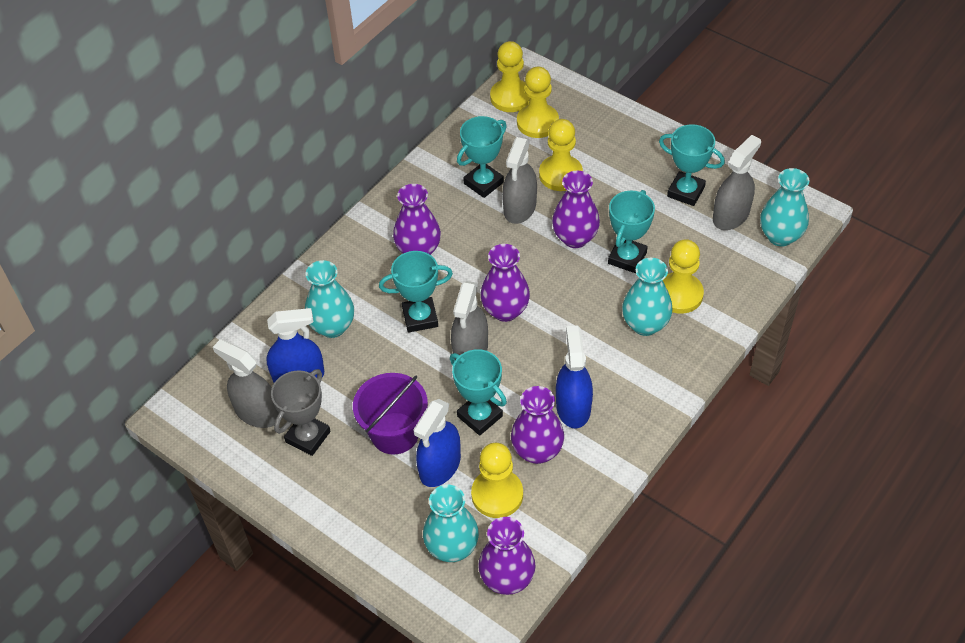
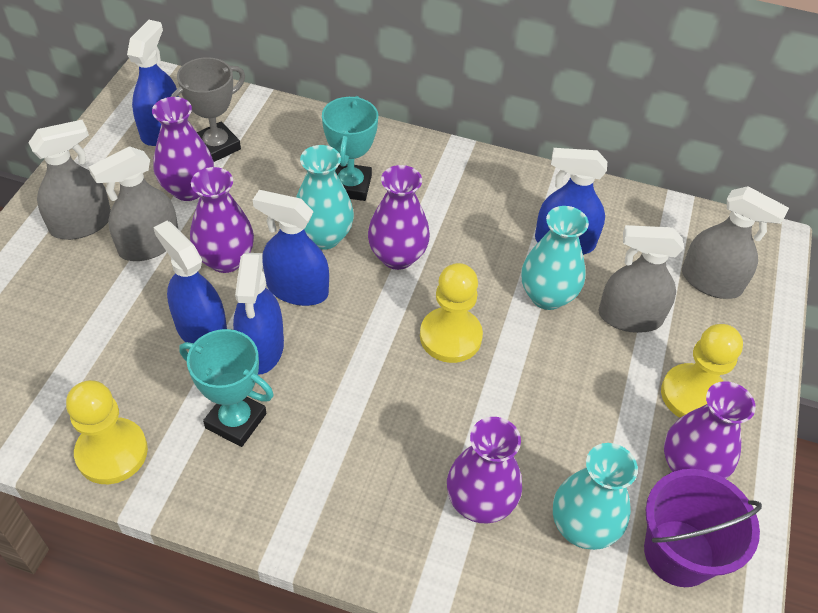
blue spray bottle: [266,308,324,383] [413,399,461,487] [556,326,593,429] = 3 -> [127,20,179,146] [153,221,227,343] [233,253,284,375] [253,190,329,306] [535,148,607,255] = 5
turquoise trophy: [379,251,453,333] [450,349,507,436] [457,116,507,198] [608,190,655,273] [659,124,725,206] = 5 -> [179,329,274,447] [322,96,378,201] = 2
turquoise vase: [305,260,354,338] [423,485,479,562] [622,258,672,336] [760,168,810,246] = 4 -> [296,145,354,250] [521,206,589,310] [553,443,638,550] = 3
yellow pawn: [471,443,523,518] [490,41,530,112] [517,67,559,138] [539,119,583,191] [663,239,704,314] = 5 -> [66,380,148,484] [420,263,483,363] [661,324,743,418] = 3

